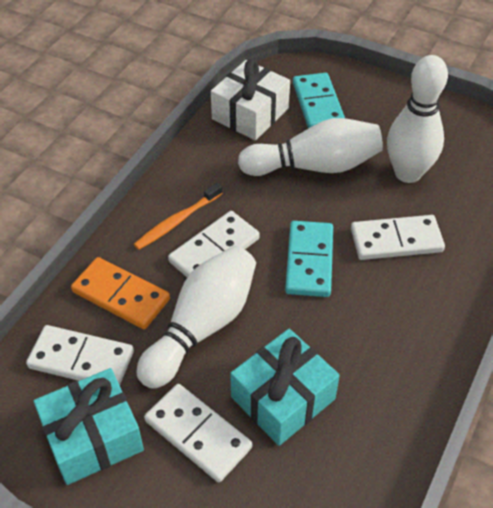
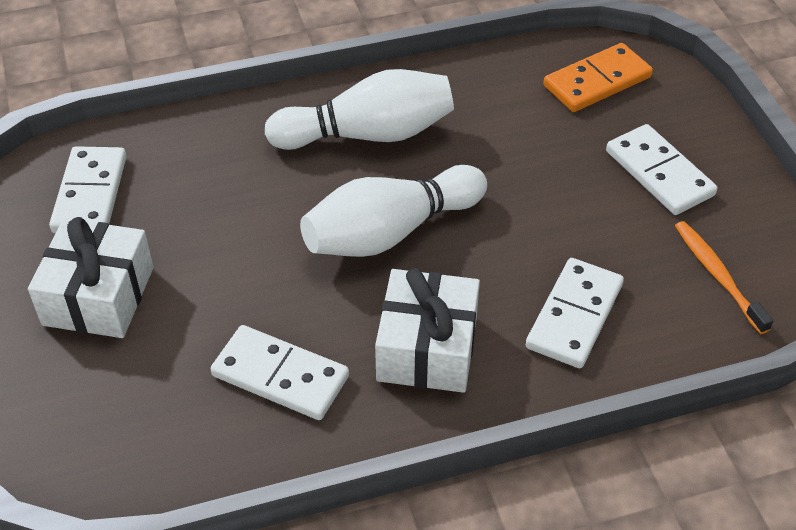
turquoise domino: [285,221,333,297] [293,73,345,129] = 2 -> none = 0
turquoise gift: [34,368,144,485] [230,329,340,446] = 2 -> none = 0
white bowling pin: [137,246,256,389] [238,118,383,176] [387,55,448,183] = 3 -> [265,69,454,150] [300,165,487,257] = 2
white gift: [211,59,290,140] = 1 -> [28,217,154,338] [375,268,480,393] = 2

